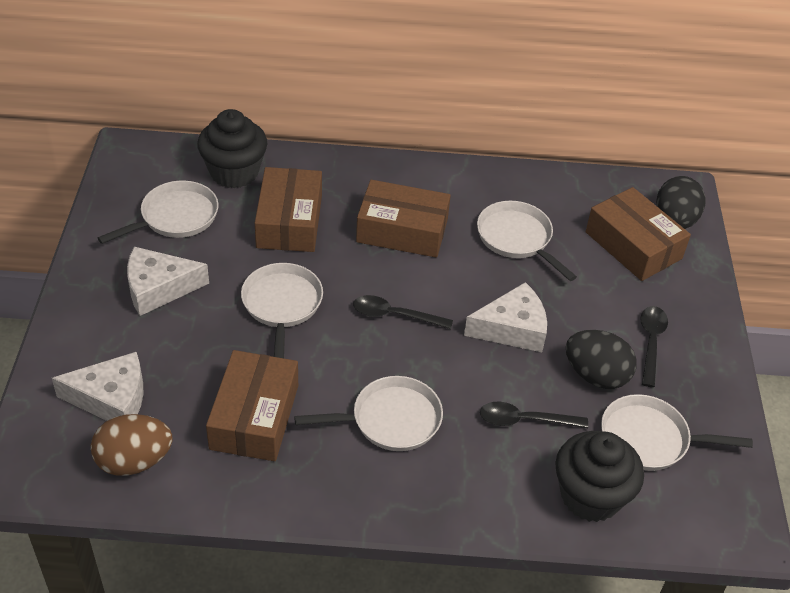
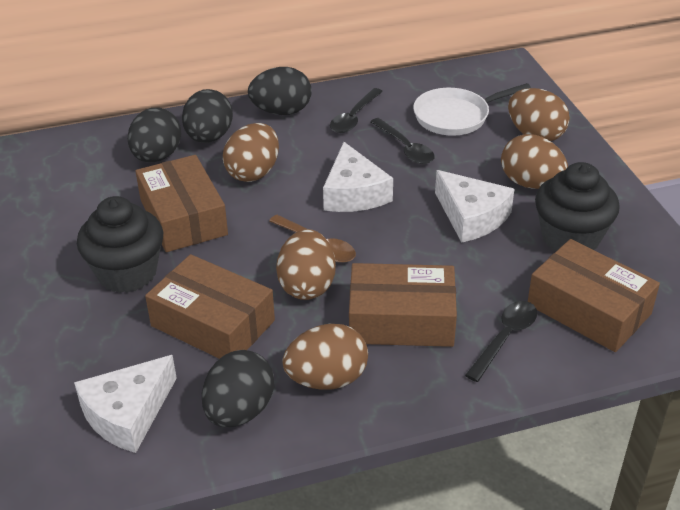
black egg: [566,330,637,389] [656,176,706,229] = 2 -> [128,108,181,162] [182,89,233,143] [202,350,274,427] [248,67,312,115] = 4
brown egg: [91,414,172,476] = 1 -> [223,123,279,182] [276,229,336,300] [283,324,368,390] [501,134,568,189] [508,88,570,141] = 5
brown spoon: none = 0 -> [269,215,356,263] = 1
white pan: [98,181,219,244] [241,263,323,358] [294,376,443,451] [477,201,577,281] [601,394,753,471] = 5 -> [413,83,531,136] = 1

